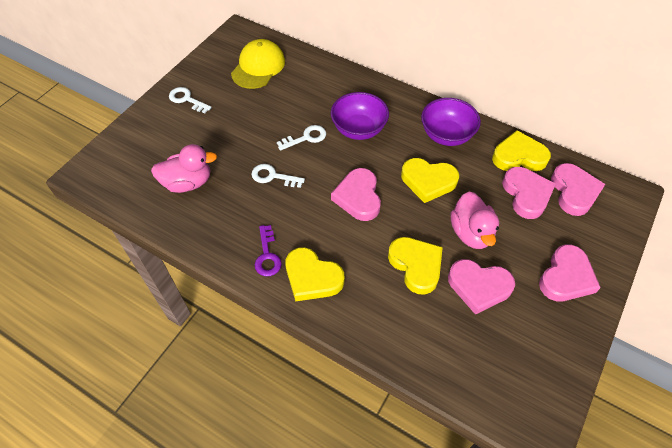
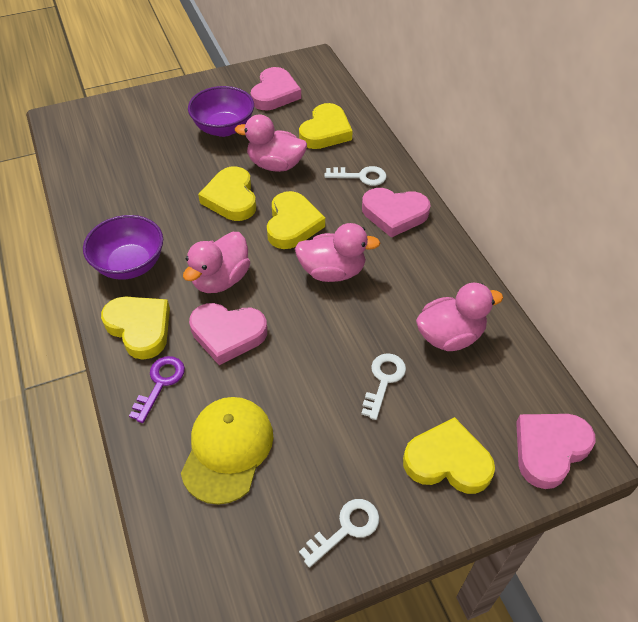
pink duck: [151,144,217,193] [451,192,499,249] = 2 -> [183,232,250,293] [235,114,307,172] [295,223,380,282] [416,283,503,351] = 4
pink heart: [331,168,381,221] [448,259,515,315] [502,167,556,219] [539,244,601,302] [551,163,605,216] = 5 -> [189,303,267,365] [251,67,301,111] [362,188,430,238] [516,414,595,489] = 4
yellow heart: [285,247,344,302] [388,237,443,295] [401,158,459,203] [492,130,551,171] = 4 -> [101,296,170,360] [198,166,256,221] [267,191,325,249] [299,103,353,149] [403,417,495,494] = 5

